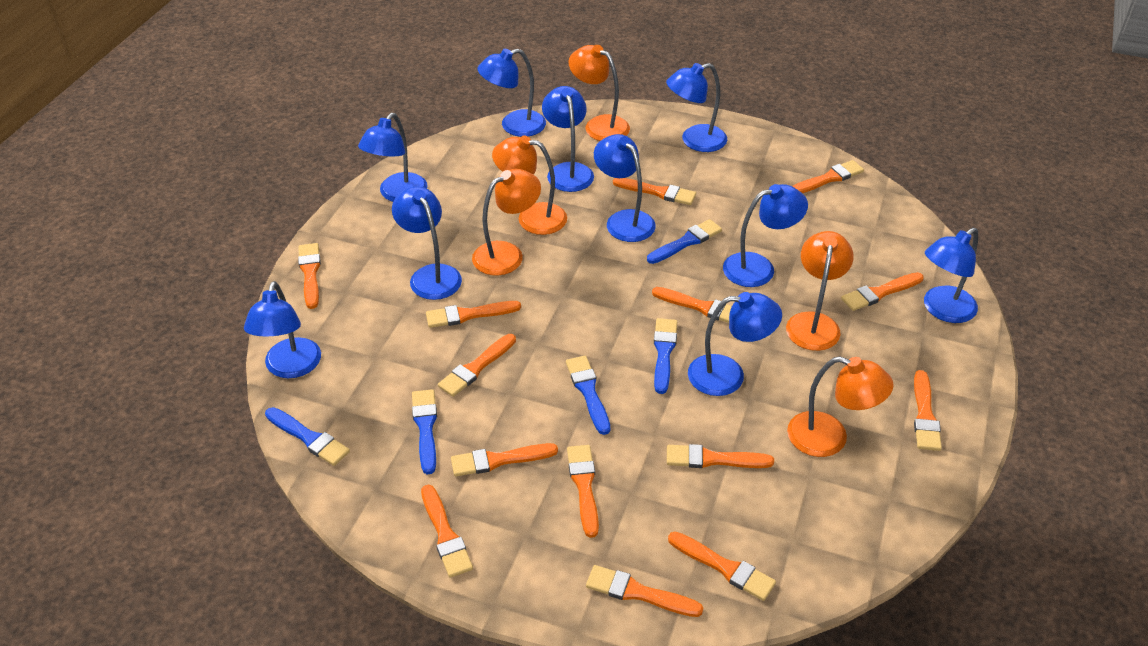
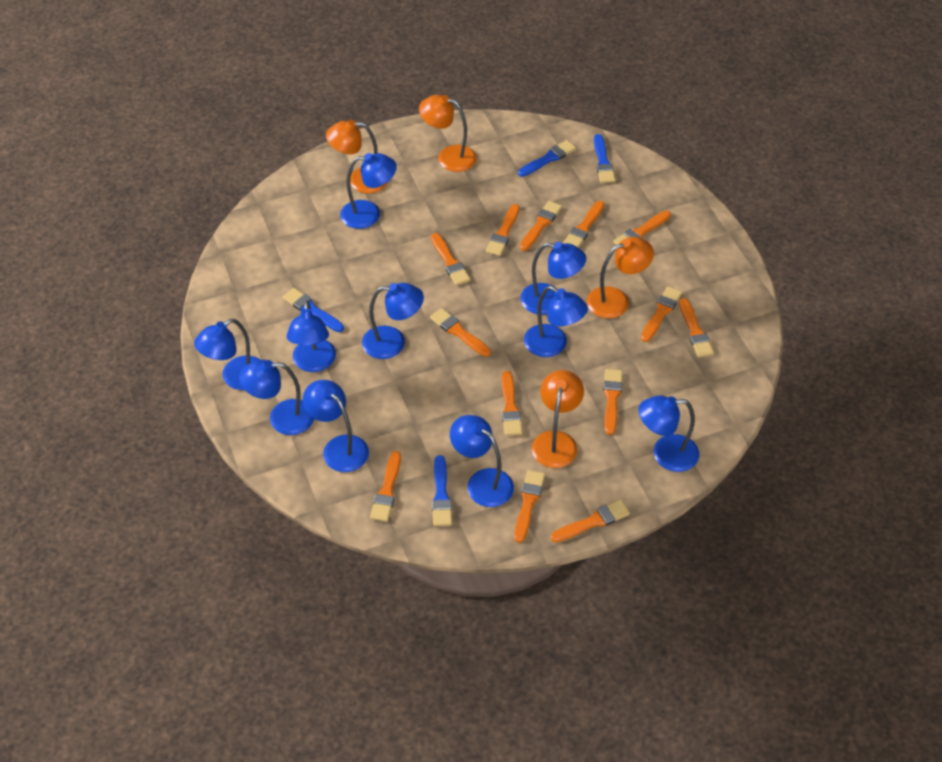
blue brush: [265,407,350,466] [412,389,437,474] [566,356,610,435] [647,219,722,264] [654,318,677,394] = 5 -> [283,288,344,332] [432,455,452,526] [518,140,576,177] [594,134,615,183] = 4
orange brush: [298,243,321,309] [421,485,473,578] [426,301,521,328] [438,334,516,397] [451,443,558,477] [567,445,599,538] [586,565,703,617] [613,178,696,205] [652,287,732,323] [667,444,774,468] [668,532,776,601] [792,160,864,193] [841,272,924,311] [914,370,942,451] = 14 -> [370,451,401,522] [430,308,491,357] [431,233,470,286] [486,204,520,256] [502,371,522,436] [514,470,545,543] [520,201,562,251] [551,500,630,542] [563,201,604,248] [603,369,623,435] [613,211,671,245] [641,286,682,342] [679,298,714,358] = 13
orange lamp: [472,169,541,275] [492,135,567,235] [568,45,630,141] [786,231,854,351] [787,357,894,457] = 5 -> [326,120,388,194] [419,95,477,172] [532,370,584,468] [587,237,654,318] = 4

